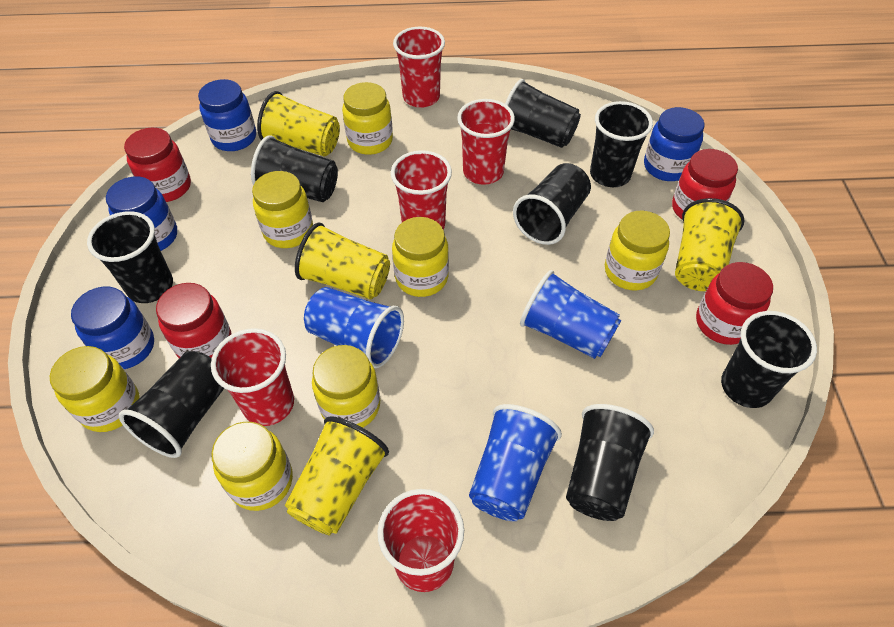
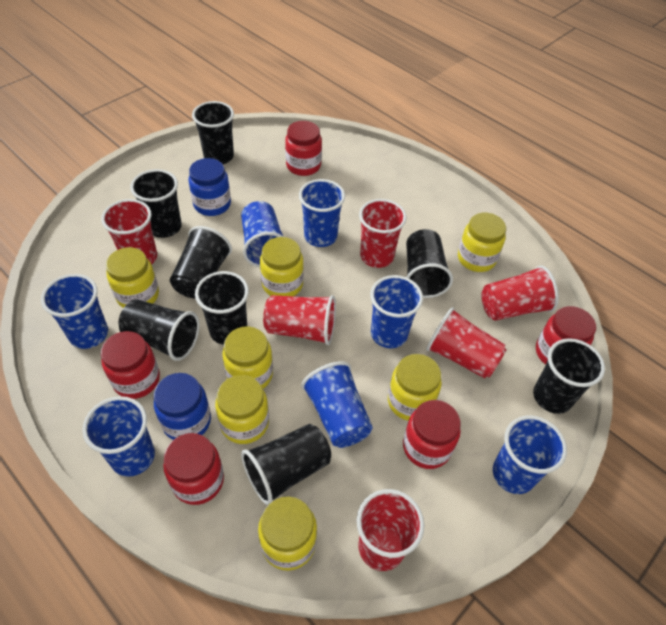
blue cup: [304,287,404,368] [469,404,562,521] [520,270,621,359] = 3 -> [41,274,108,349] [82,396,155,477] [241,201,284,267] [299,179,345,247] [301,361,373,448] [370,275,423,348] [493,416,567,494] = 7
blue jar: [71,287,154,369] [106,176,177,251] [198,79,256,151] [644,107,704,181] = 4 -> [154,373,211,440] [189,158,231,216] = 2
red cup: [211,328,294,426] [377,489,464,592] [391,150,452,229] [393,27,445,108] [457,99,515,185] = 5 -> [101,199,157,265] [263,295,336,345] [357,489,424,571] [359,199,406,268] [426,307,507,379] [482,266,559,321] = 6
red jar: [124,128,191,202] [156,283,232,358] [672,149,738,219] [696,262,773,345] = 4 -> [101,331,160,399] [163,433,224,505] [285,121,322,176] [403,400,461,469] [536,306,596,365] = 5
yellow cup: [257,91,340,156] [285,416,389,535] [295,222,390,299] [675,198,745,291] = 4 -> none = 0

